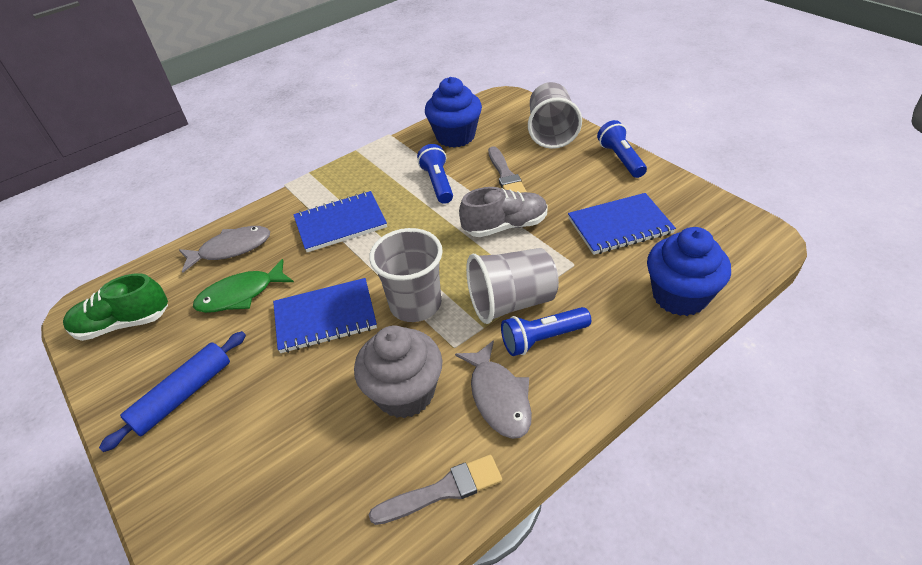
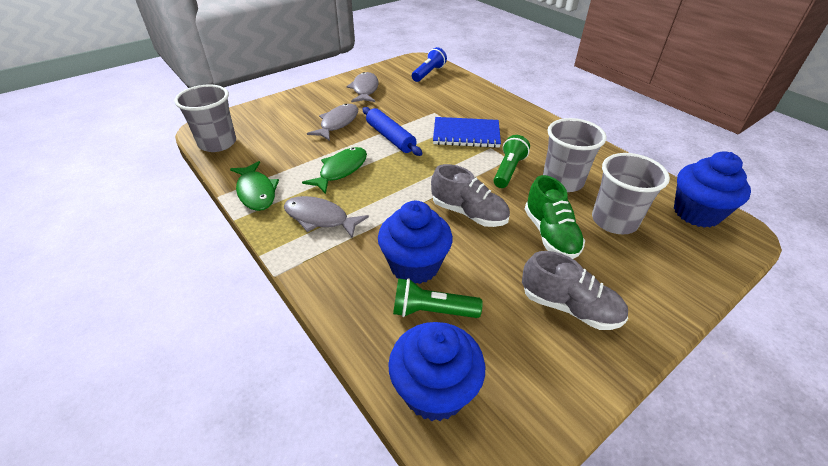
blue cupcake: [425,77,482,148] [647,227,731,316] = 2 -> [378,201,453,284] [388,322,485,421] [674,151,751,228] = 3
blue flashlight: [417,144,453,204] [501,307,591,356] [597,120,647,178] = 3 -> [412,47,447,82] = 1
blue notebook: [273,278,377,353] [293,191,387,252] [568,193,676,255] = 3 -> [433,117,501,148] = 1
green fish: [193,259,294,313] = 1 -> [230,161,279,211] [302,147,367,194] = 2
green flashlight: none = 0 -> [393,278,482,318] [494,135,530,188] = 2
grey brush: [369,455,502,525] [488,146,527,193] = 2 -> none = 0
grey cupcake: [354,326,442,418] = 1 -> none = 0
grey fish: [179,226,270,273] [455,340,532,439] = 2 -> [284,196,369,238] [307,104,358,141] [347,72,379,102] = 3
grey shoe: [459,187,548,237] = 1 -> [431,164,510,227] [522,251,628,330] = 2

